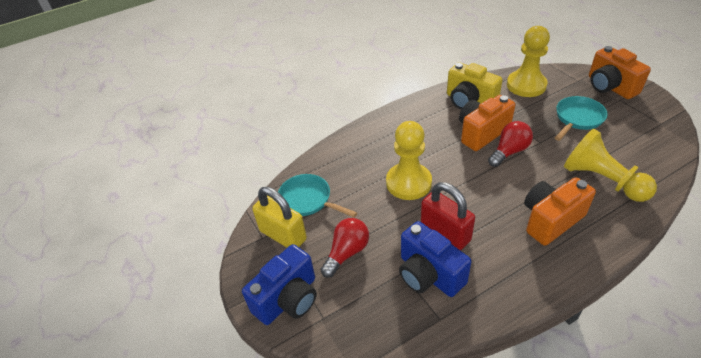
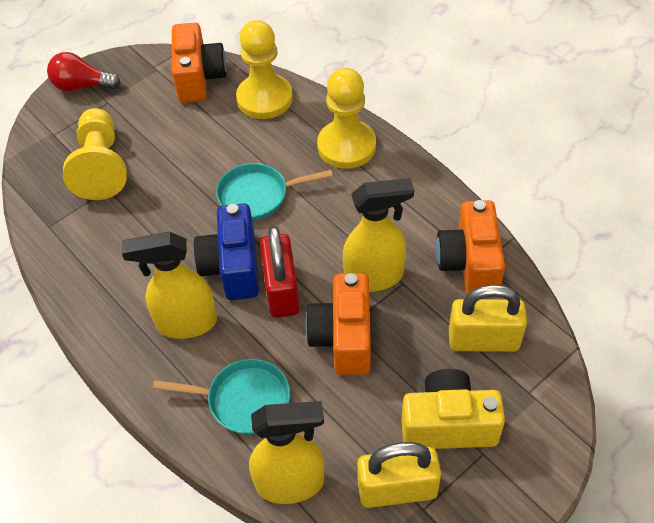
blue camera: [242,244,317,325] [399,221,471,297] = 2 -> [193,203,259,300] = 1
red light bulb: [321,218,369,278] [488,121,533,167] = 2 -> [47,52,120,91] = 1
yellow padlock: [252,187,307,248] = 1 -> [357,442,441,508] [449,284,527,352] = 2
yellow spray bottle: none = 0 -> [122,232,217,339] [249,401,324,504] [343,178,414,292] = 3

